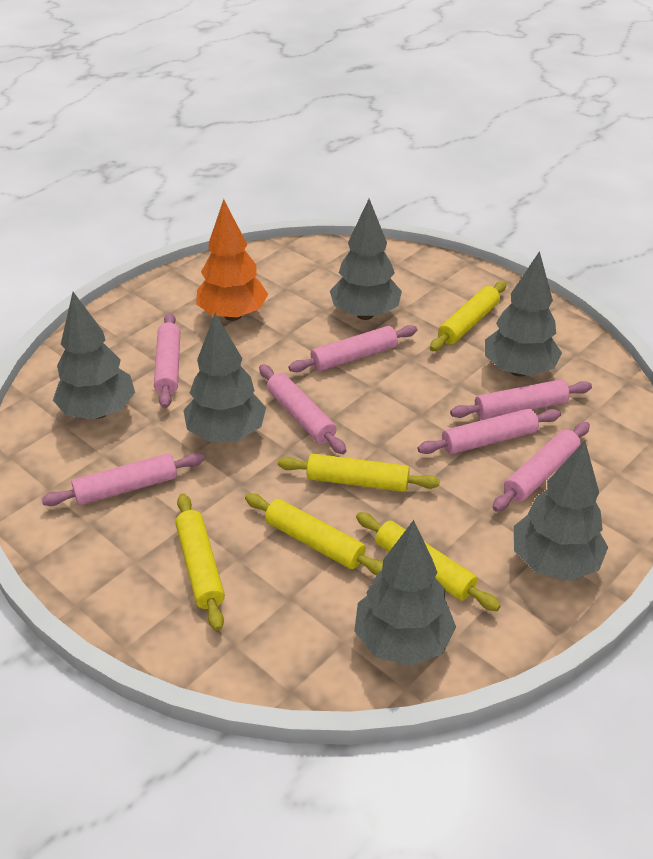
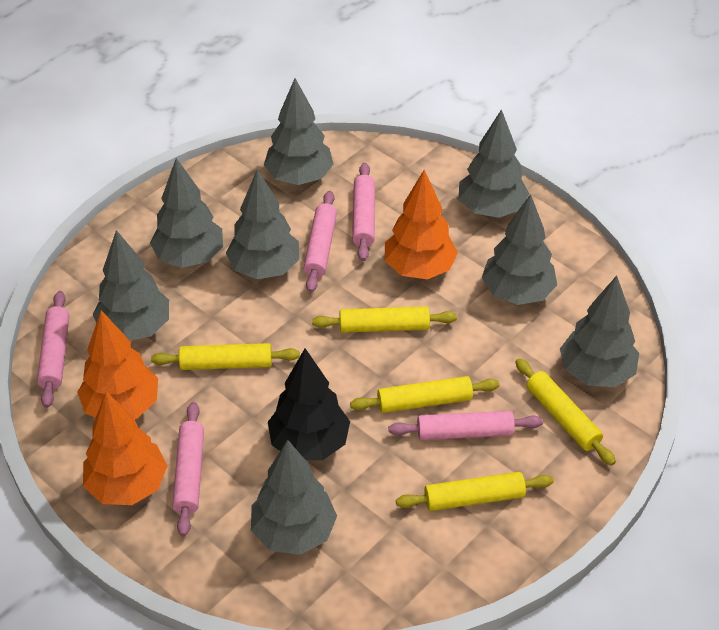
black tree: none = 0 -> [268,348,350,460] = 1
grey tree: [53,292,135,419] [183,313,266,442] [330,199,402,320] [354,520,456,666] [485,251,562,377] [514,440,608,581] = 6 -> [93,230,169,341] [150,158,223,268] [226,169,299,279] [251,440,337,555] [264,78,334,185] [459,109,529,218] [482,194,557,305] [560,276,639,387] = 8
orange tree: [196,199,268,321] = 1 -> [77,310,158,419] [83,392,167,505] [385,170,458,279] = 3
pink rolling pin: [42,453,205,506] [154,312,180,408] [259,364,346,454] [289,325,417,372] [418,408,561,454] [450,379,592,419] [492,422,590,511] = 7 -> [37,291,69,408] [172,402,204,536] [304,191,337,293] [352,163,375,261] [389,411,543,440] = 5

